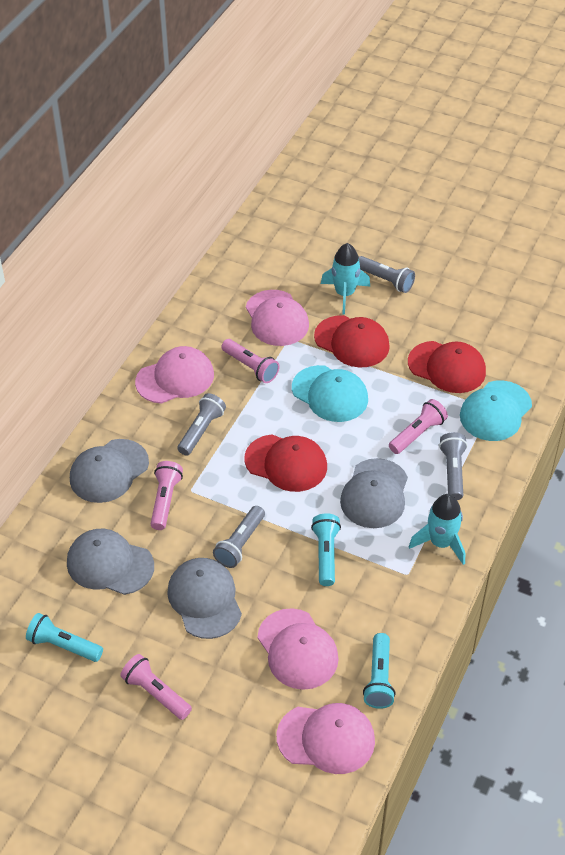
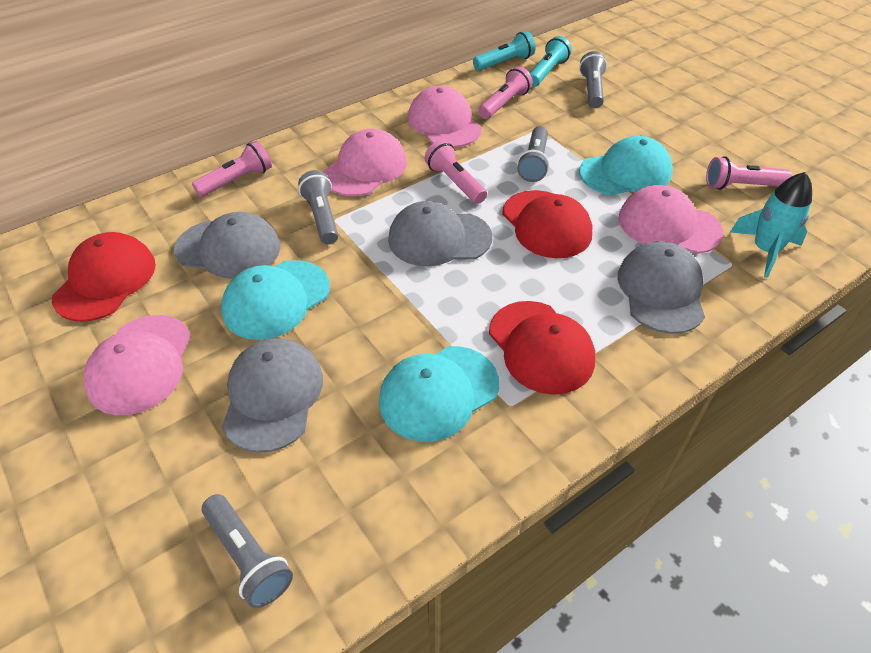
turquoise cap: [292,365,368,422] [460,380,532,441] = 2 -> [221,260,330,340] [379,346,499,442] [579,136,673,195] = 3
turquoise flashlight: [26,613,103,662] [311,513,341,586] [363,633,396,709] = 3 -> [473,31,535,71] [530,36,572,87] = 2
turquoise rocket: [321,243,370,315] [409,494,465,565] = 2 -> [730,172,812,278] = 1

